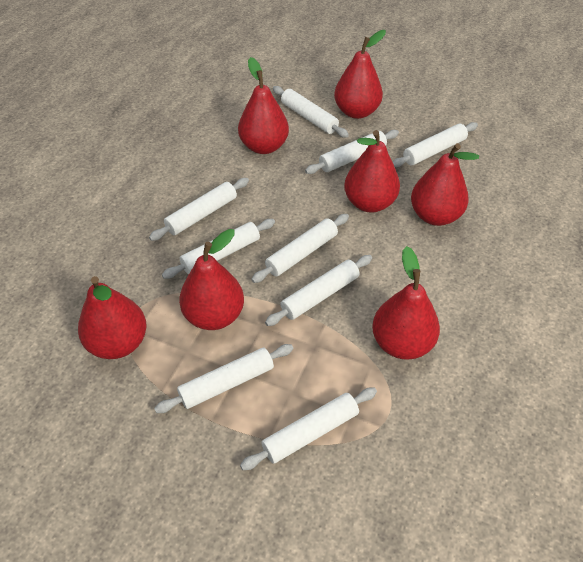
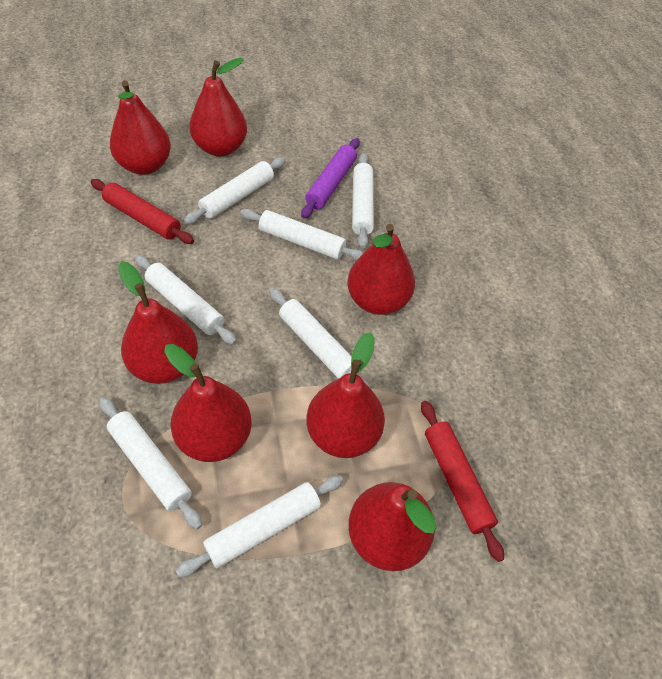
purple rolling pin: none = 0 -> [301,138,360,219] = 1
red rolling pin: none = 0 -> [91,179,194,244] [421,401,504,562] = 2
white rolling pin: [149,178,249,241] [154,344,293,413] [162,219,275,279] [240,387,377,470] [251,214,349,283] [265,255,372,326] [273,86,349,138] [305,130,399,174] [393,122,478,167] = 9 -> [99,397,202,529] [135,255,237,345] [176,476,343,577] [184,157,286,224] [240,209,364,260] [270,288,370,388] [352,153,374,249] = 7

